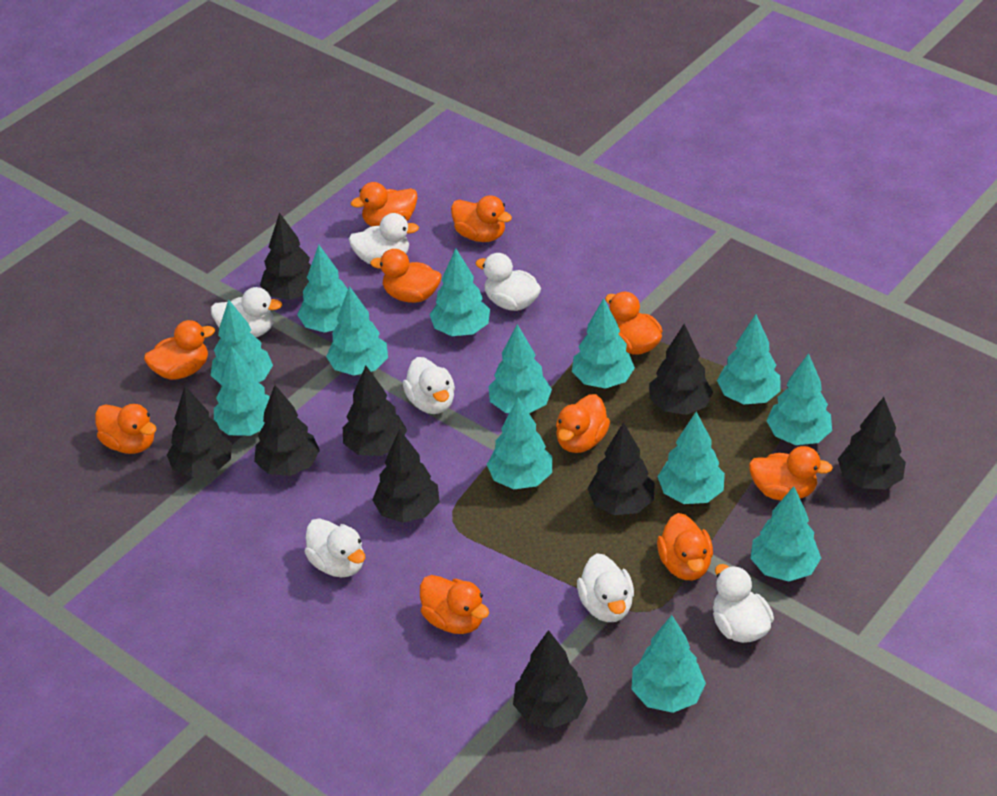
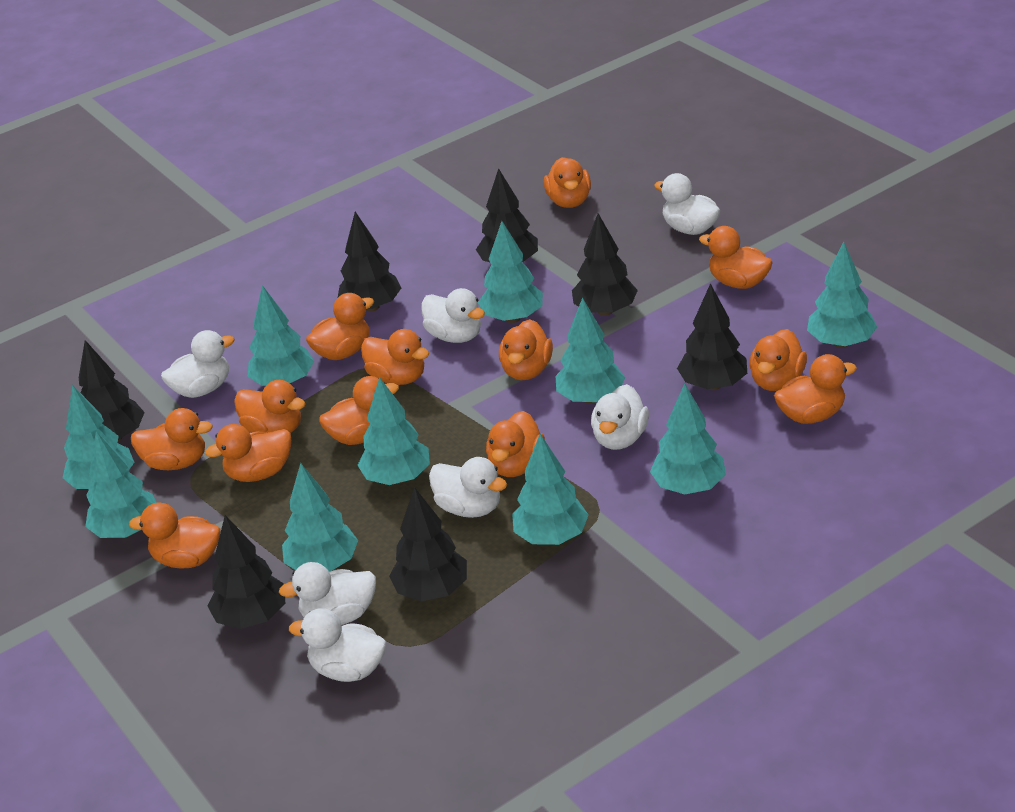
black tree: [167,386,232,477] [254,385,320,476] [260,213,311,300] [343,366,407,456] [372,429,440,523] [513,630,588,728] [587,422,655,515] [649,324,713,415] [838,397,906,490] = 9 -> [79,340,145,441] [207,515,285,629] [338,212,401,312] [389,487,467,601] [476,168,538,262] [572,213,638,316] [677,283,747,390] = 7
orange duck: [95,404,156,454] [144,320,215,380] [351,182,418,226] [370,249,441,303] [420,575,489,634] [451,195,512,242] [556,394,610,453] [605,292,662,355] [657,513,713,580] [749,446,833,500] = 10 -> [129,502,221,569] [131,408,213,470] [205,424,291,482] [234,380,306,433] [306,293,374,360] [319,376,399,445] [361,329,429,385] [486,411,545,477] [499,319,553,380] [544,157,591,208] [699,226,773,289] [749,329,807,391] [774,354,857,424] = 13
turquoise tree: [210,299,273,385] [214,346,270,436] [297,245,348,333] [326,286,388,375] [429,249,490,336] [487,397,552,489] [488,324,552,413] [572,298,635,389] [631,615,706,713] [658,412,725,504] [717,314,781,404] [750,486,821,582] [766,353,832,445] = 13 -> [63,385,134,489] [85,431,157,538] [248,285,314,386] [282,463,358,571] [357,377,430,485] [478,221,543,323] [512,434,588,545] [555,298,625,404] [650,383,726,494] [807,242,877,348] = 10

